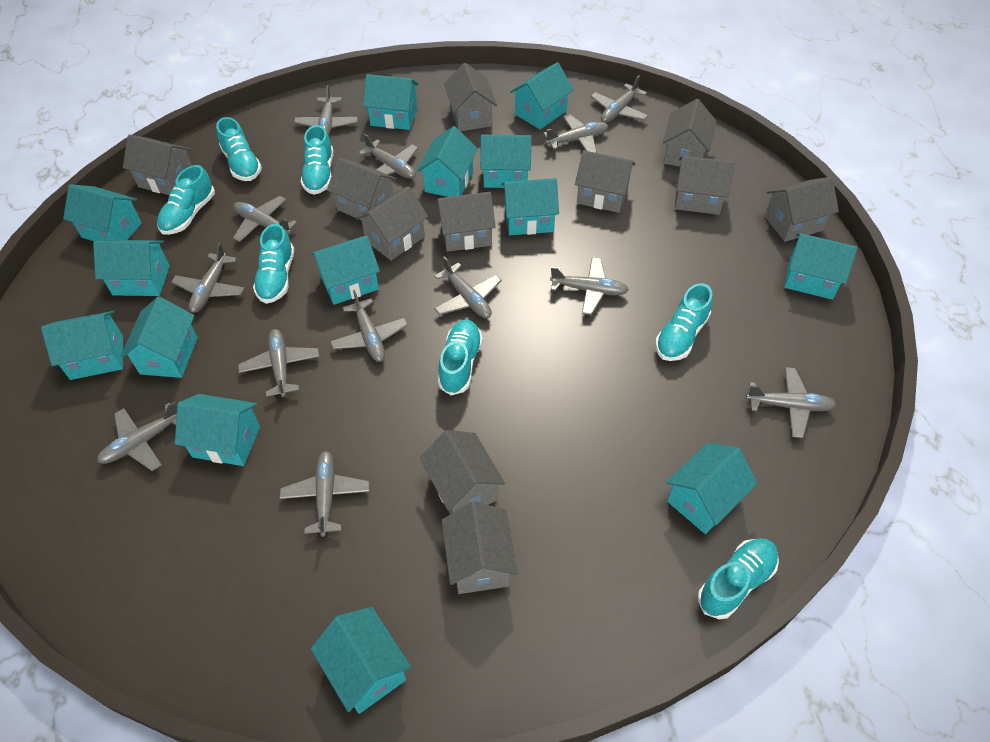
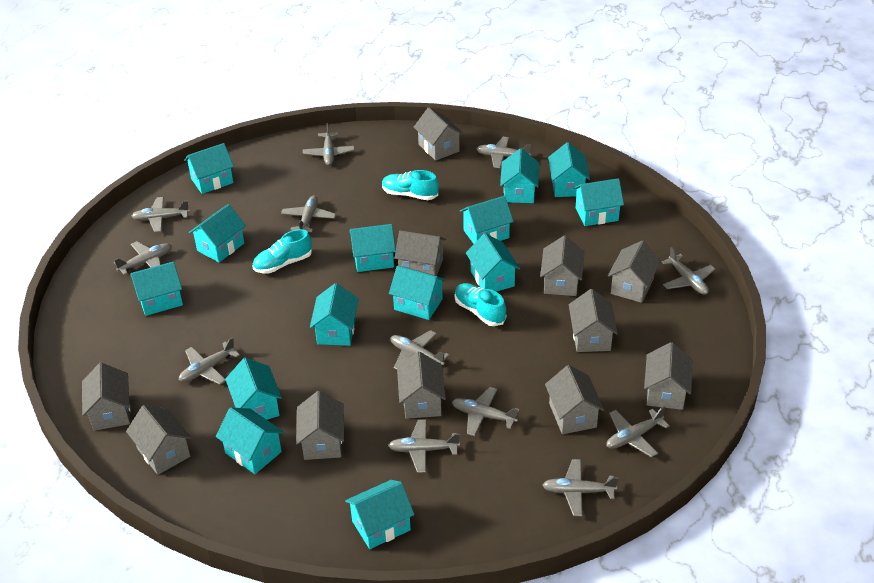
grey plane: [97,402,177,471] [171,243,245,313] [233,196,297,242] [238,329,320,397] [280,451,370,537] [294,85,358,136] [330,290,408,362] [358,134,418,179] [434,256,502,318] [543,114,608,153] [550,257,629,315] [591,76,648,123] [746,367,836,438] = 13 -> [114,241,172,275] [131,197,190,232] [179,337,240,385] [281,195,336,232] [303,123,355,165] [388,419,460,473] [390,330,449,370] [452,387,519,436] [476,137,531,168] [542,459,618,516] [606,407,670,457] [662,247,715,295] = 12
turquoise shoe: [157,165,215,235] [216,117,262,181] [253,224,294,304] [301,125,333,195] [438,320,483,395] [655,283,713,361] [697,538,779,619] = 7 -> [253,229,312,273] [382,170,439,200] [455,283,506,326] = 3

